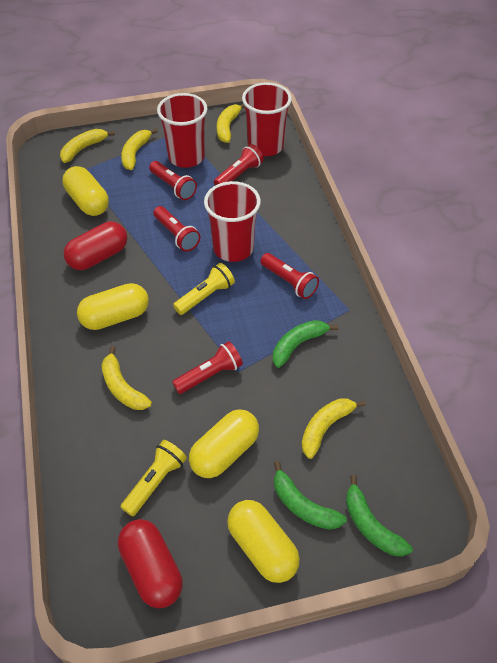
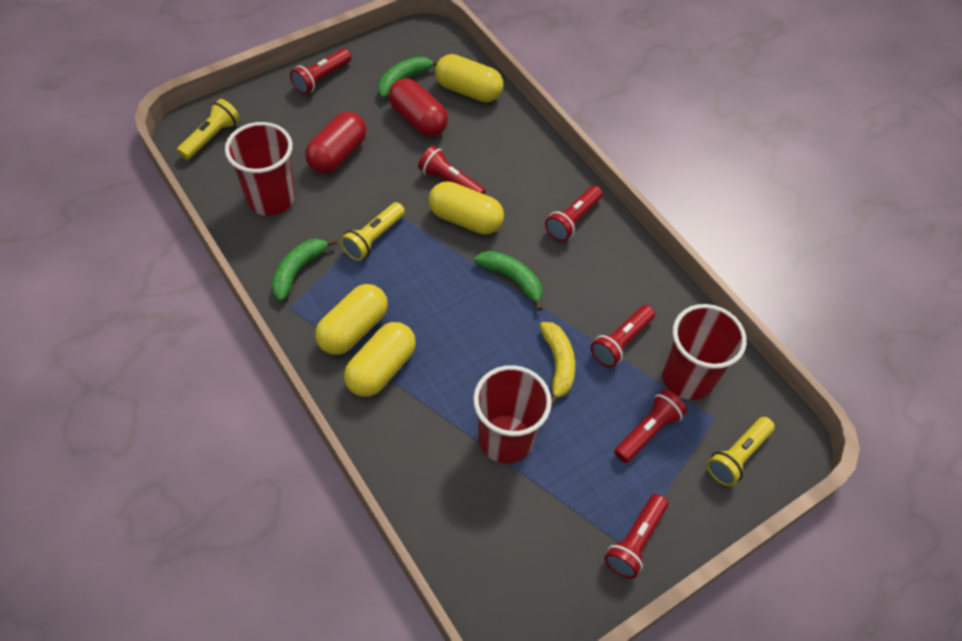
red flashlight: [149,161,197,200] [153,206,200,251] [172,341,243,394] [214,144,264,185] [260,253,319,299] = 5 -> [290,48,352,95] [418,146,486,194] [545,186,603,242] [591,305,655,367] [604,494,668,579] [614,390,687,463] = 6
yellow banana: [60,129,115,163] [102,346,152,410] [121,128,158,170] [217,103,245,143] [302,398,366,459] = 5 -> [540,322,575,406] = 1
yellow flashlight: [121,440,187,517] [173,263,235,315] = 2 -> [177,99,240,160] [340,202,405,261] [707,417,775,486] = 3

